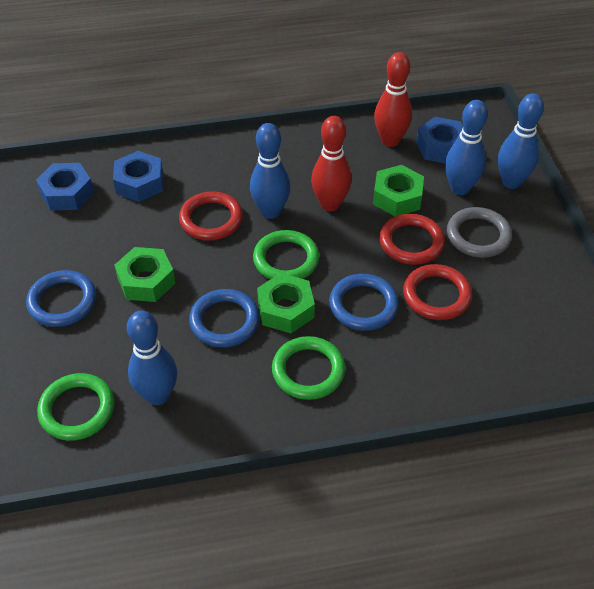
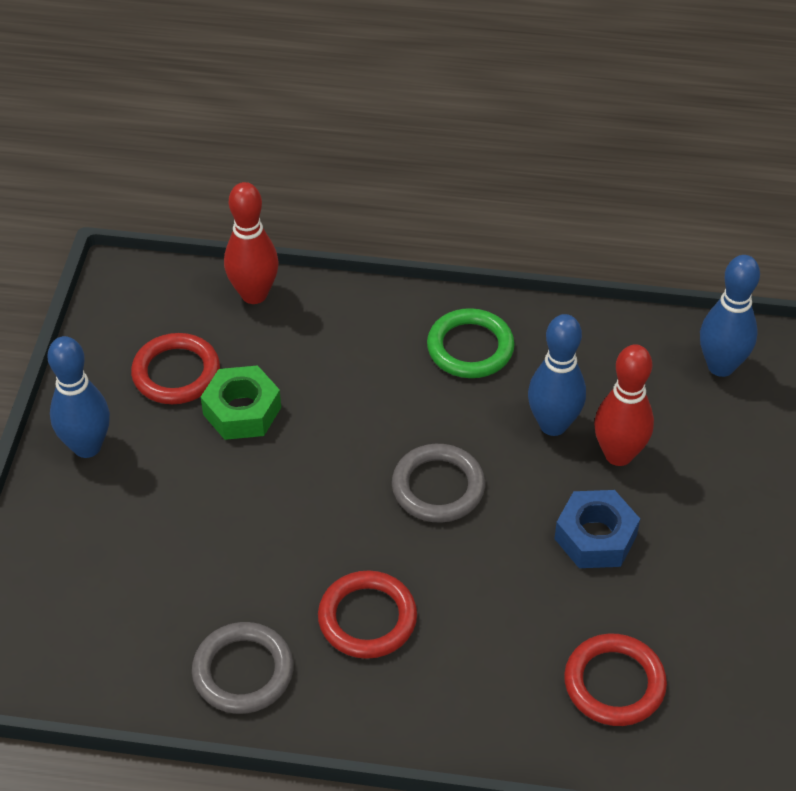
blue bowling pin: [127,311,177,405] [250,123,291,219] [445,100,488,195] [498,93,544,189] = 4 -> [47,336,110,458] [528,314,586,436] [700,255,760,377] = 3
blue nut: [36,163,94,211] [113,151,163,202] [416,117,463,163] = 3 -> [554,490,640,568] = 1
blue ring: [26,270,96,327] [189,289,260,347] [329,274,399,331] = 3 -> none = 0
green nut: [114,247,175,302] [257,273,315,333] [373,165,424,216] = 3 -> [201,365,281,440] = 1
green ring: [37,373,114,441] [253,230,319,279] [272,336,345,400] = 3 -> [427,308,515,378] = 1
grey ring: [447,207,512,258] = 1 -> [192,622,293,714] [392,444,485,522] = 2

